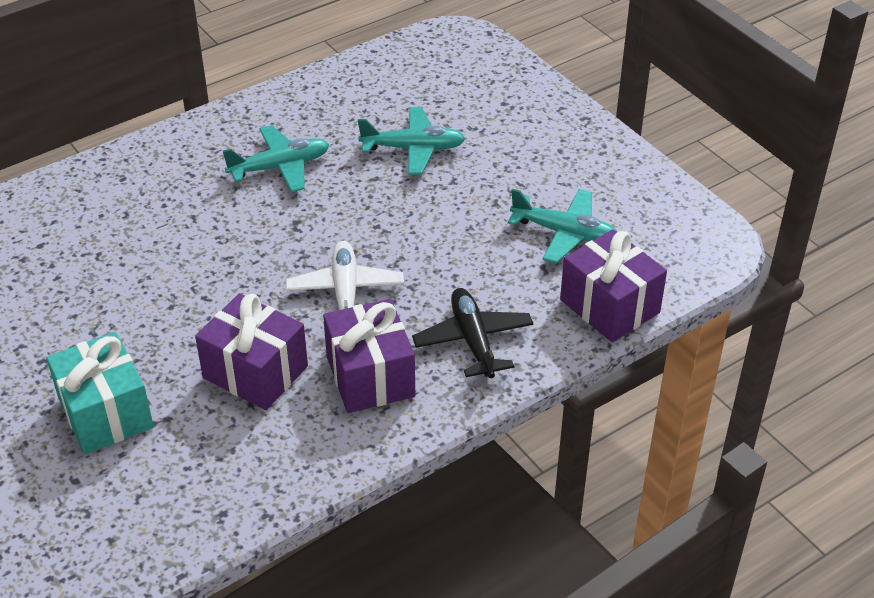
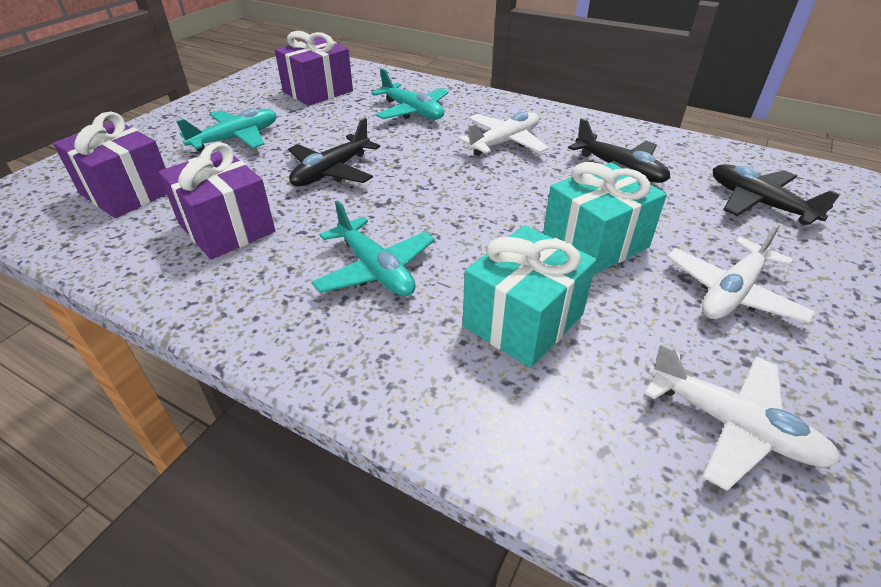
black plane: [412,288,534,378] = 1 -> [288,118,380,186] [568,118,670,183] [713,164,840,225] = 3
turquoise gift: [46,332,154,454] = 1 -> [463,225,597,368] [543,162,667,275] = 2
white plane: [286,241,404,324] = 1 -> [458,112,548,156] [644,342,840,491] [667,223,816,323] = 3

